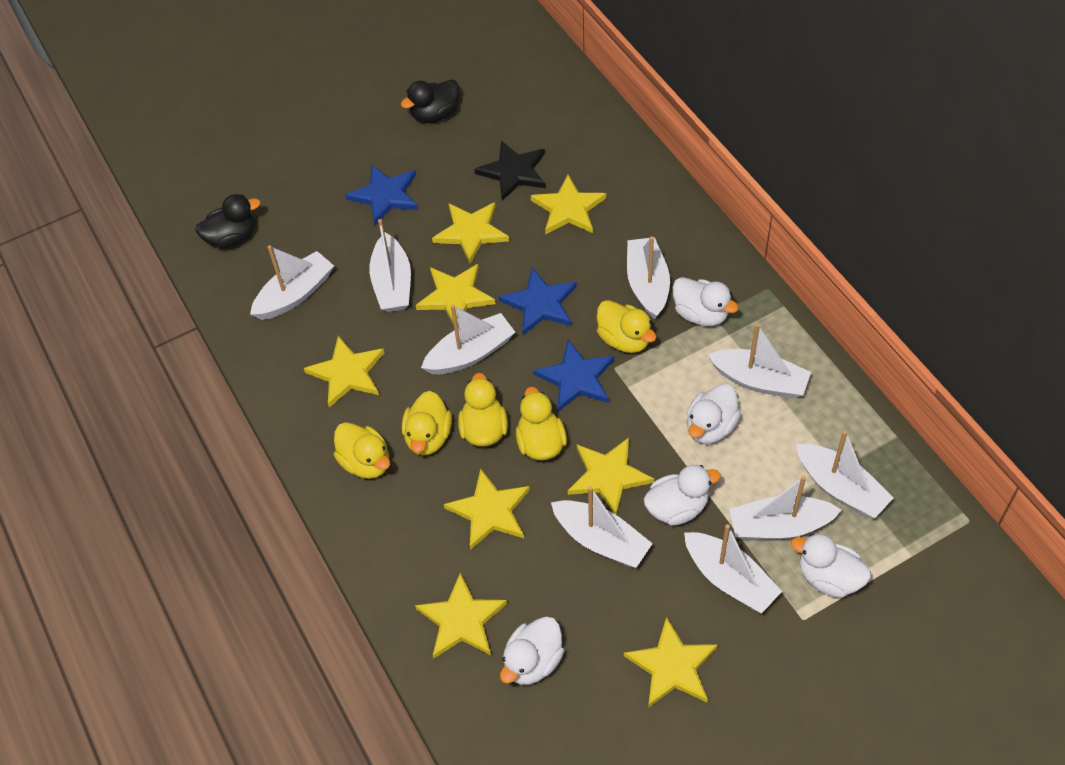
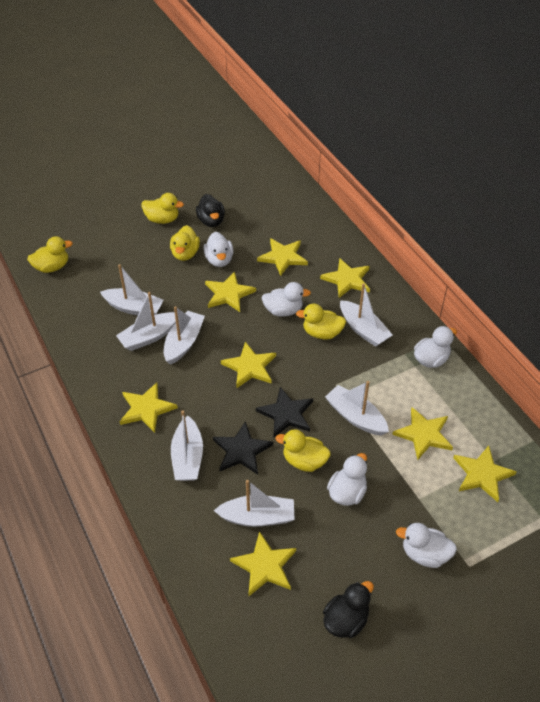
black star: [474,141,546,201] = 1 -> [213,421,273,475] [256,387,313,437] = 2
blue star: [345,164,418,225] [499,267,577,335] [533,340,614,412] = 3 -> none = 0
white boat: [250,245,334,320] [369,219,411,312] [421,305,515,374] [551,486,653,568] [627,237,670,319] [684,524,782,613] [707,324,811,399] [729,476,842,540] [796,430,894,518] = 9 -> [100,264,164,316] [116,292,176,351] [164,306,205,365] [171,410,203,481] [214,480,294,527] [325,381,389,436] [340,283,393,347] = 7

